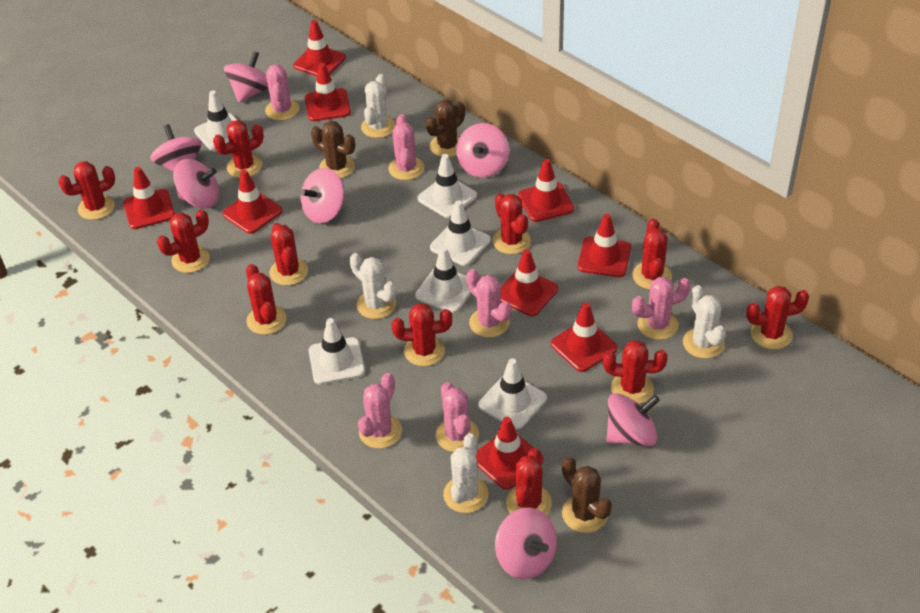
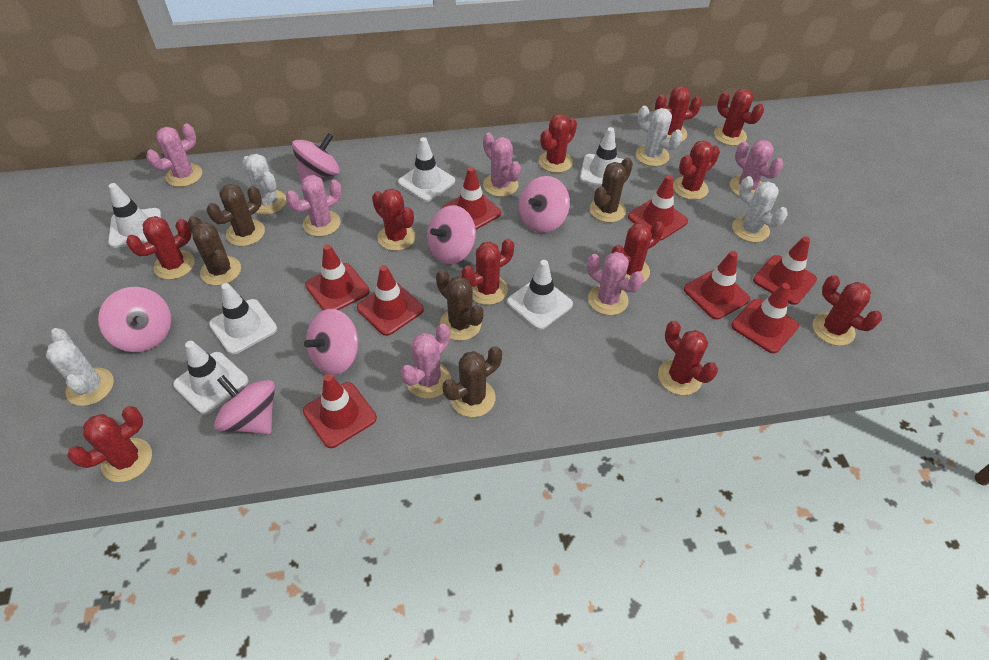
brown cactus: [311,121,355,179] [426,100,465,157] [562,456,612,533] = 3 -> [188,216,241,286] [207,184,265,246] [436,270,484,341] [443,346,502,417] [590,158,633,223] = 5
pink spinning top: [150,124,202,172] [173,159,219,209] [224,51,268,103] [300,168,344,223] [456,123,509,178] [495,508,557,579] [606,393,660,446] = 7 -> [98,287,171,352] [214,375,275,434] [292,133,340,182] [304,309,358,375] [427,205,476,264] [519,176,570,233] = 6
red traffic cone: [123,167,175,229] [222,170,282,234] [293,20,346,76] [305,63,351,121] [476,417,544,490] [501,249,558,316] [518,159,574,222] [551,302,618,372] [577,214,631,277] = 9 -> [303,374,377,448] [305,244,370,310] [357,265,424,336] [442,167,501,230] [628,175,688,241] [684,251,750,320] [731,283,799,353] [753,236,817,305] = 8

